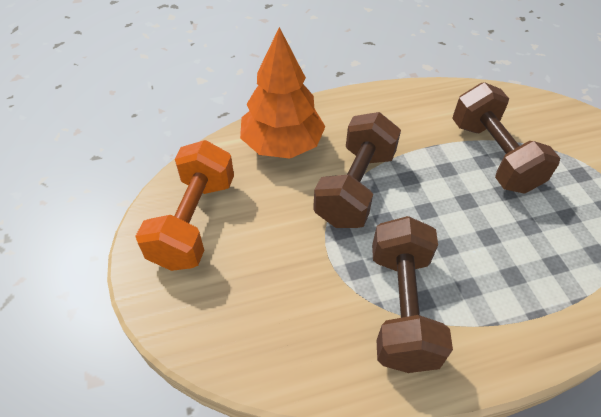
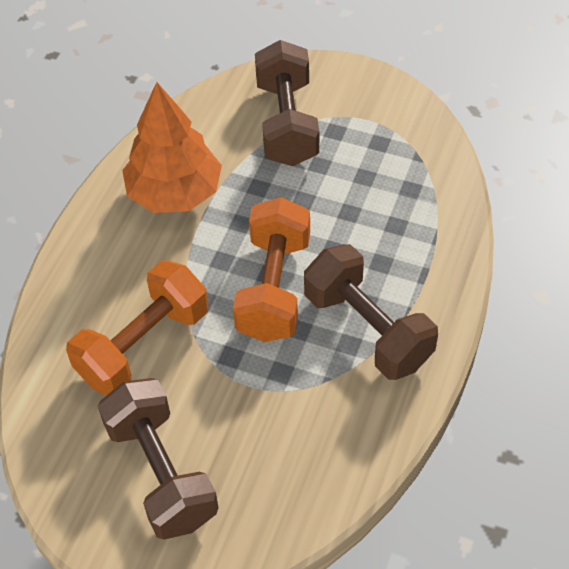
orange dumbbell: [135,140,234,271] = 1 -> [66,260,208,396] [233,197,310,342] = 2

